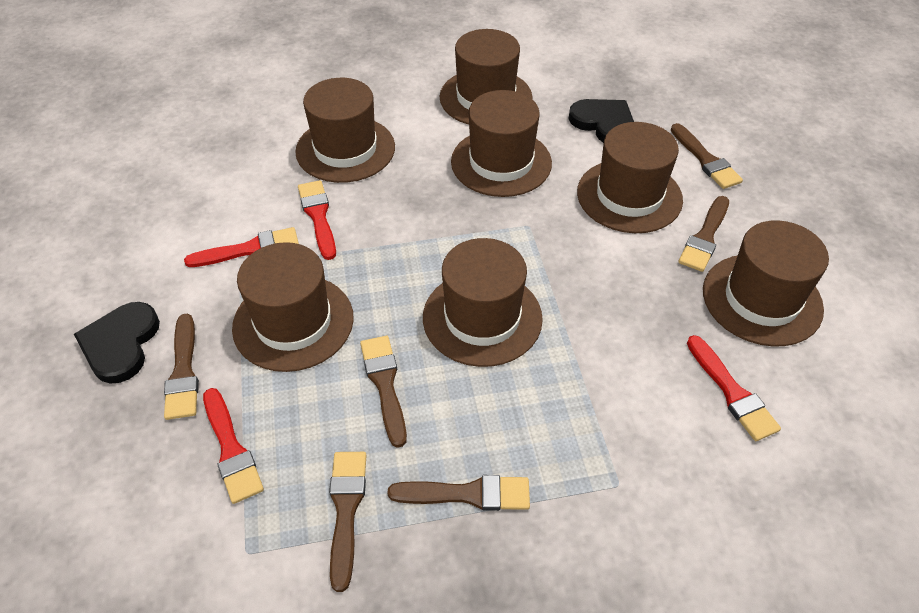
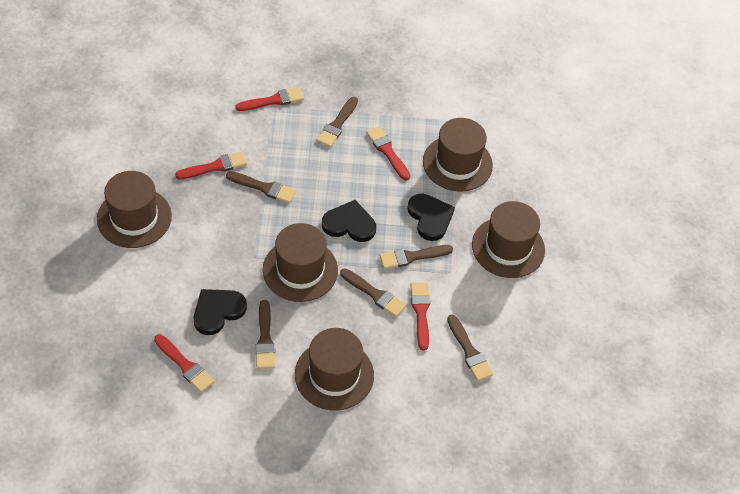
black heart: [74,302,160,384] [569,99,634,143] = 2 -> [194,289,247,335] [322,200,376,242] [407,193,455,241] = 3
brown hat: [232,242,354,372] [295,78,395,183] [423,238,543,367] [439,29,533,125] [451,90,552,197] [577,122,683,233] [703,220,829,347] = 7 -> [97,171,172,248] [263,223,338,302] [295,328,374,410] [423,118,493,192] [472,201,545,278] = 5
red brush: [184,227,299,267] [203,388,264,504] [298,180,336,260] [687,335,781,441] = 4 -> [154,334,215,393] [175,151,247,179] [235,87,304,111] [366,126,410,181] [410,283,430,351] = 5

